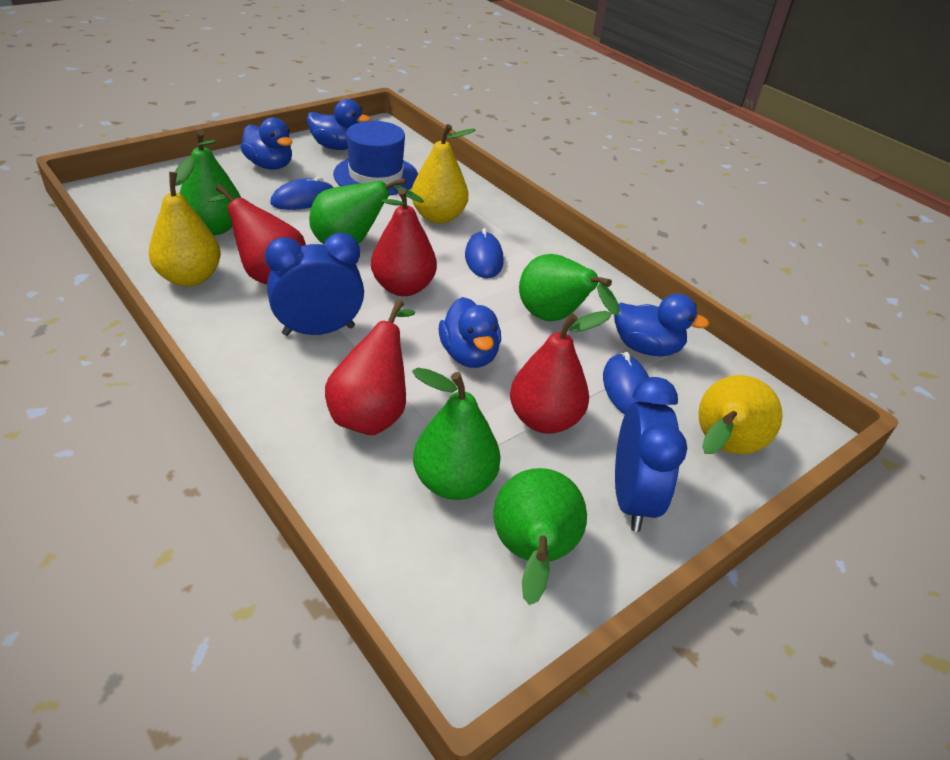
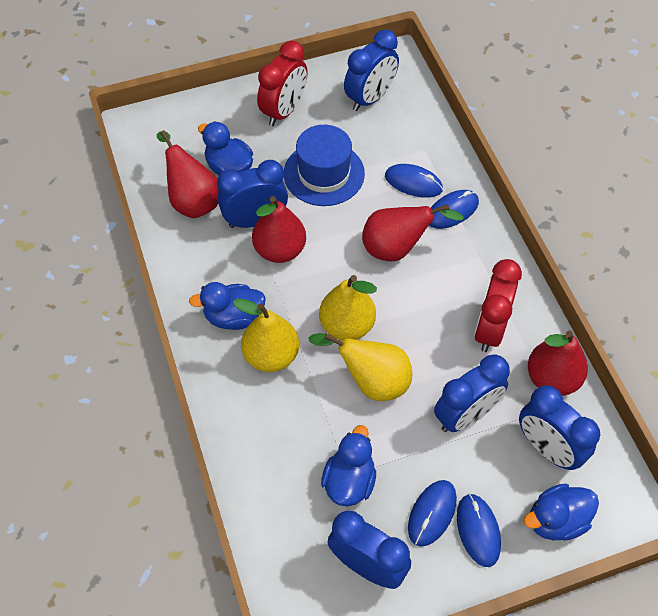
blue clock: [265,233,364,336] [615,377,687,532] = 2 -> [217,160,288,228] [327,511,411,589] [344,30,399,111] [434,354,510,432] [519,385,600,470] = 5
blue mouse: [270,177,334,210] [465,228,504,279] [603,352,649,415] = 3 -> [385,164,443,198] [408,480,457,547] [429,190,479,229] [457,493,501,567] = 4
green pear: [179,130,241,235] [309,178,424,244] [412,368,501,500] [494,468,587,605] [519,254,620,321] = 5 -> none = 0
red clock: none = 0 -> [257,41,308,126] [474,259,522,352] = 2

